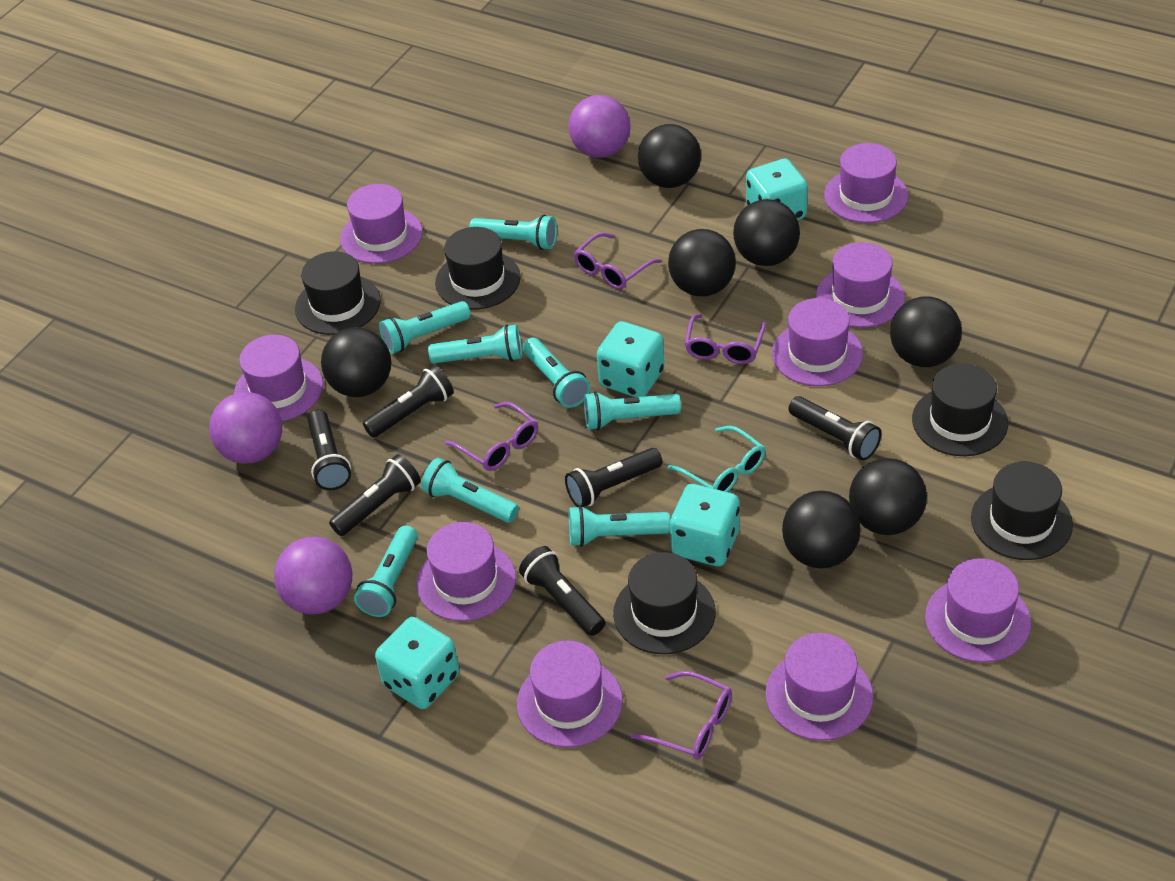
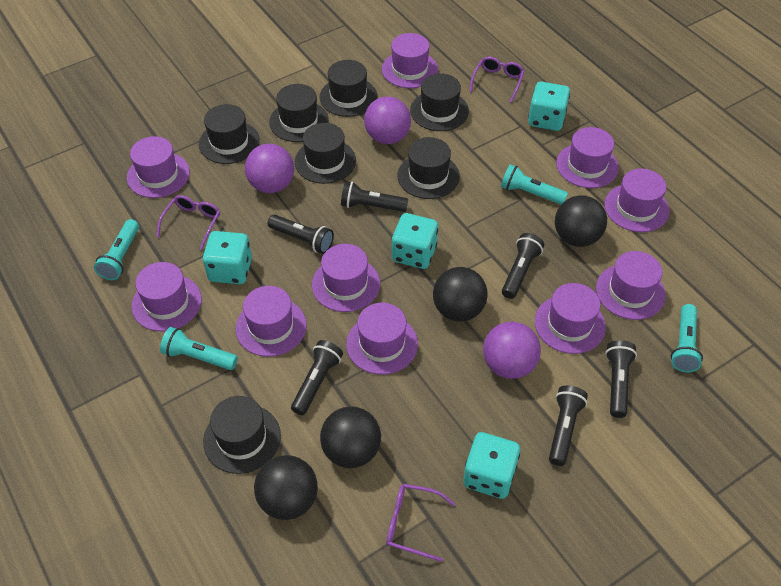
black ball: [321,327,391,397] [638,124,701,188] [668,229,736,296] [733,199,800,266] [782,490,861,569] [849,458,927,535] [890,297,962,367] = 7 -> [254,455,318,520] [320,406,381,468] [433,267,488,322] [555,195,607,247] = 4
black hat: [295,251,381,335] [435,227,521,310] [613,552,716,654] [912,364,1008,456] [971,462,1073,560] = 5 -> [199,104,260,164] [203,396,281,474] [269,84,329,142] [295,123,356,184] [319,60,377,117] [397,137,460,199] [410,73,469,131] = 7
purple glasses: [445,402,538,471] [574,232,662,289] [631,671,732,760] [685,314,766,364] = 4 -> [157,195,220,250] [386,484,455,562] [469,57,525,103] = 3
purple hat: [234,335,323,421] [340,184,423,264] [417,522,516,621] [517,640,623,747] [765,633,873,741] [772,298,863,386] [816,242,905,328] [824,143,908,223] [925,558,1031,663] = 9 -> [127,136,190,198] [131,262,202,331] [236,286,307,357] [312,244,380,312] [346,303,418,375] [382,33,438,88] [535,283,606,354] [556,127,619,188] [596,251,666,320] [604,169,669,232] = 10
turquoise flashlight: [354,525,418,617] [379,301,471,354] [421,458,519,523] [428,324,522,363] [469,215,557,250] [523,338,590,408] [569,506,670,547] [584,391,681,430] = 8 -> [94,219,139,280] [160,327,238,370] [501,164,568,205] [671,304,703,372] = 4
turquoise glasses: [668,426,765,492] = 1 -> none = 0

